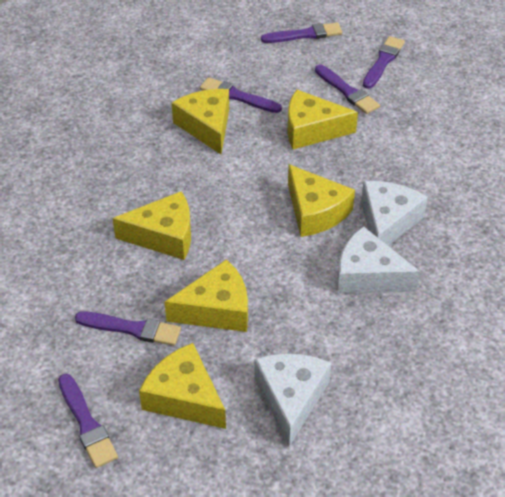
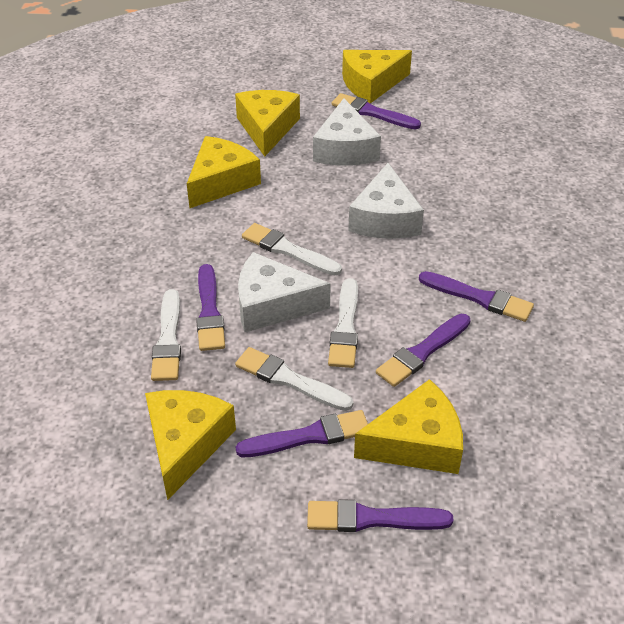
white brush: none = 0 -> [151,289,181,381] [235,347,353,411] [242,223,342,275] [328,278,358,368] = 4
yellow cheese: [112,191,191,260] [139,343,226,429] [165,259,248,332] [172,89,229,154] [287,90,358,149] [288,164,355,237] = 6 -> [145,390,236,500] [187,136,261,208] [235,90,300,157] [342,50,412,104] [354,379,463,474] = 5

